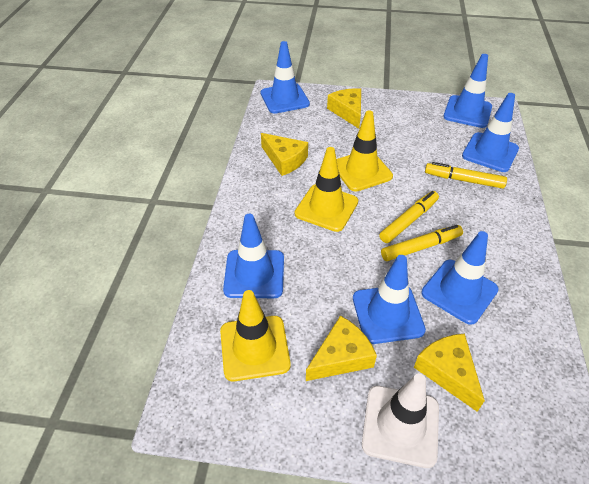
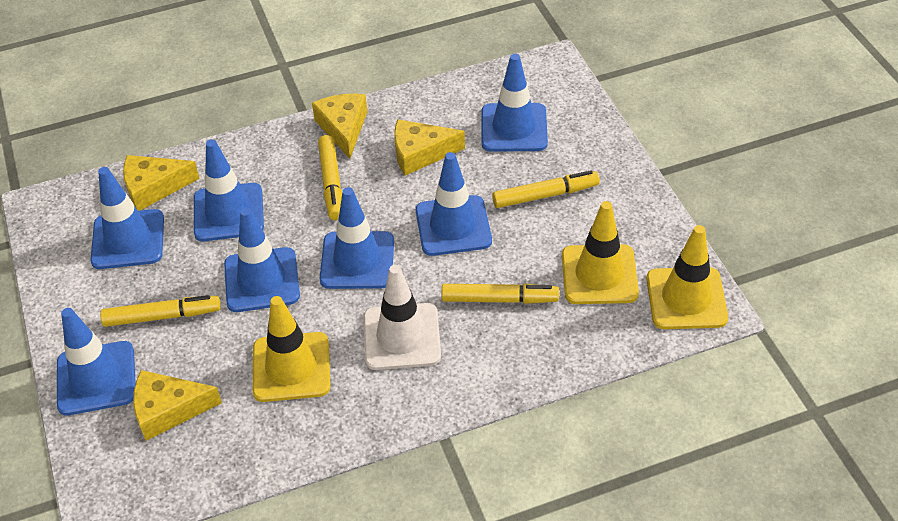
blue traffic cone: [223,214,284,298] [260,41,310,114] [353,255,426,344] [421,231,499,325] [443,54,492,128] [462,93,519,172] = 6 -> [57,308,136,415] [90,167,164,269] [194,139,264,241] [224,207,300,312] [320,187,394,289] [416,152,492,256] [482,54,548,152] = 7
yellow marker: [379,191,439,243] [381,225,463,261] [425,162,507,189] = 3 -> [100,295,221,327] [318,135,342,220] [442,284,559,304] [492,170,600,208] = 4

